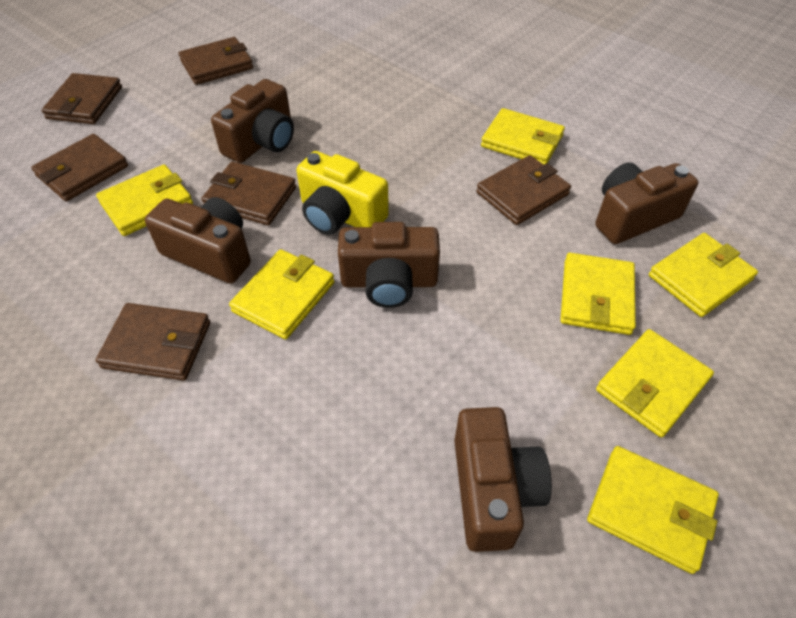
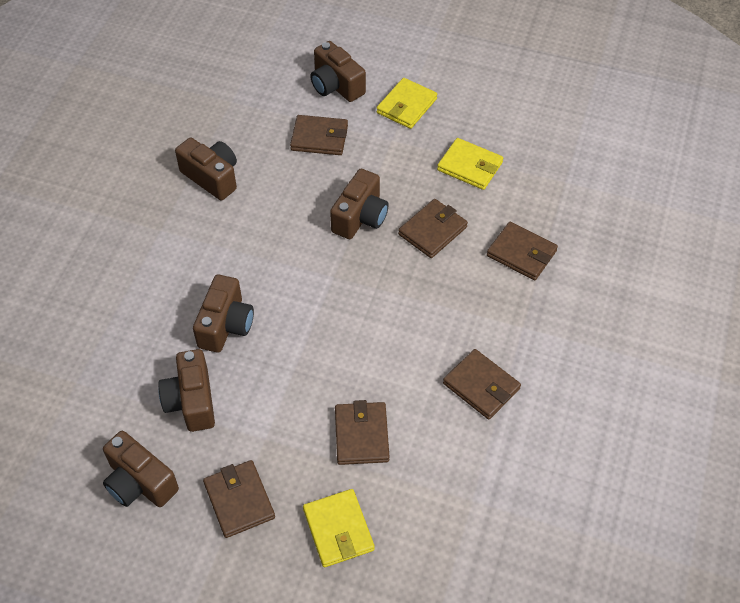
brown camera: [145,197,251,284] [211,79,294,163] [338,222,440,308] [454,407,552,552] [595,163,698,244] = 5 -> [103,431,179,507] [158,349,215,432] [175,138,237,200] [193,275,254,353] [310,41,366,102] [330,169,389,239] = 6
yellow camera: [297,151,389,235] = 1 -> none = 0
yellow wallet: [96,165,193,236] [229,249,335,339] [481,108,565,165] [561,253,636,335] [587,446,719,574] [596,329,714,438] [649,233,758,317] = 7 -> [303,489,375,567] [377,78,437,129] [437,138,503,190] = 3

